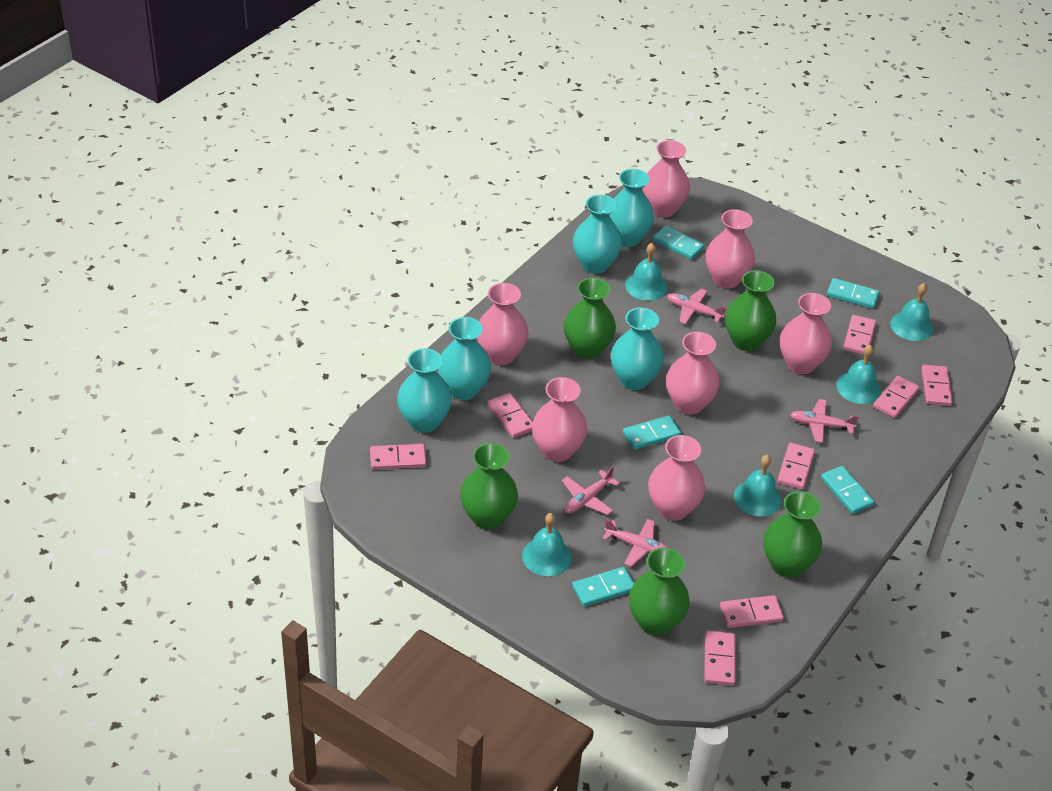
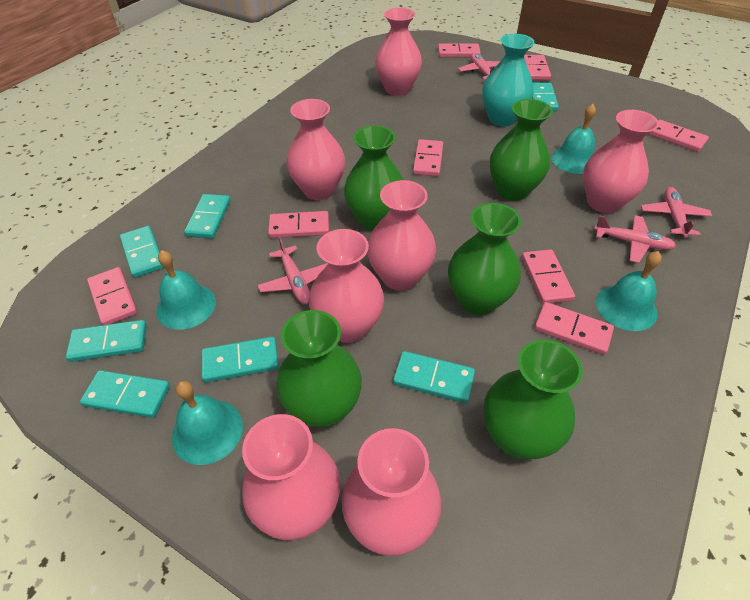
turquoise bell: [522,513,572,576] [625,243,667,301] [734,455,781,516] [836,345,881,404] [890,283,933,341] = 5 -> [156,250,216,330] [172,381,243,465] [551,104,596,174] [596,251,662,331] = 4
turquoise domino: [572,567,634,607] [623,415,681,450] [653,226,704,260] [821,466,875,514] [827,278,880,309] = 5 -> [66,320,147,362] [80,370,170,418] [120,226,164,278] [184,194,230,238] [202,337,279,382] [393,351,475,403] [532,82,559,111] = 7
turquoise vase: [397,348,452,433] [438,317,491,400] [573,195,622,274] [609,169,654,247] [611,308,664,390] = 5 -> [482,34,535,126] = 1

